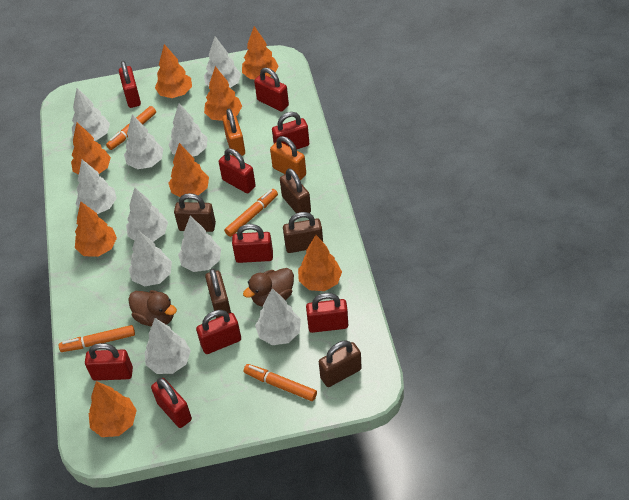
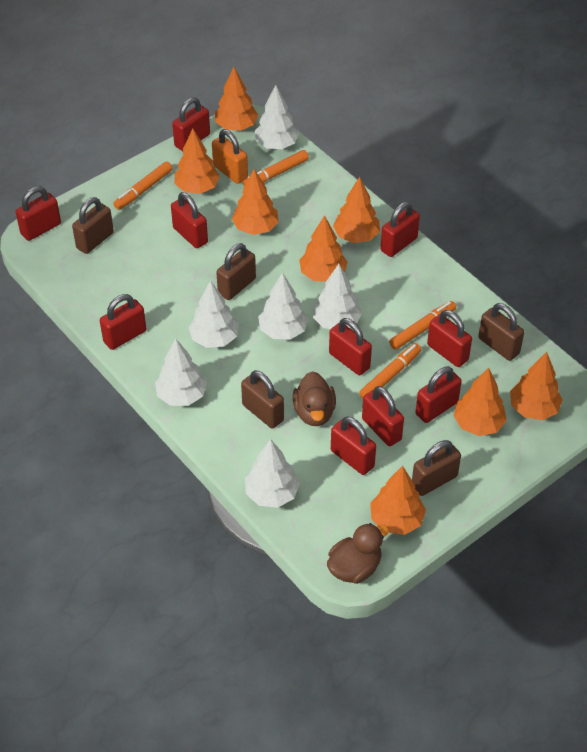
orange padlock: [222,109,245,157] [270,136,306,180] = 2 -> [212,129,248,184] = 1
red padlock: [85,343,133,381] [119,61,141,108] [151,378,192,428] [196,310,241,354] [219,148,256,193] [232,224,273,263] [254,68,289,112] [272,112,309,149] [306,293,348,333] = 9 -> [16,186,61,241] [100,294,146,350] [171,192,208,248] [172,97,210,151] [329,318,372,375] [331,417,376,475] [362,386,404,446] [380,201,420,257] [415,366,462,423] [427,310,472,367] = 10
white tree: [71,88,110,141] [76,159,117,214] [124,114,163,169] [126,188,168,242] [129,230,172,286] [145,318,191,374] [168,103,207,157] [178,216,221,272] [204,36,241,88] [255,288,301,345] = 10 -> [155,339,207,406] [189,280,239,348] [245,439,300,508] [255,85,299,149] [258,272,308,340] [313,264,362,329] = 6

